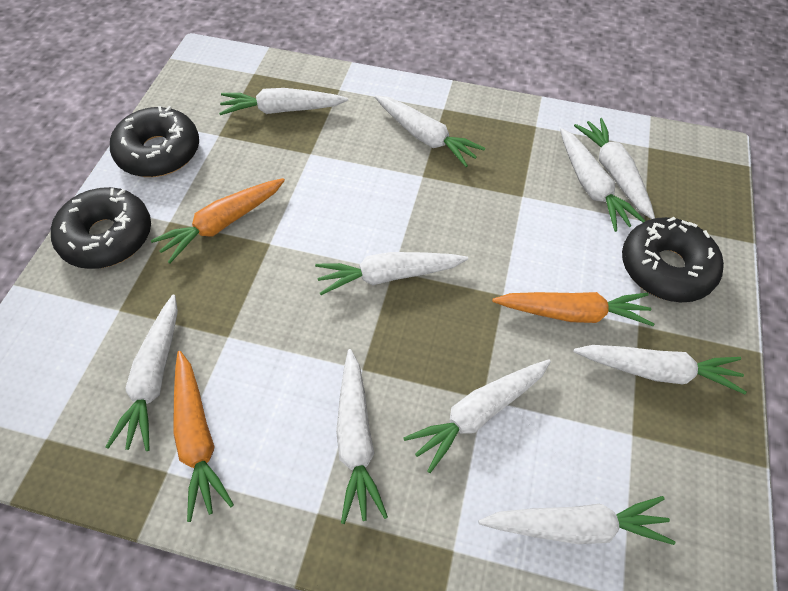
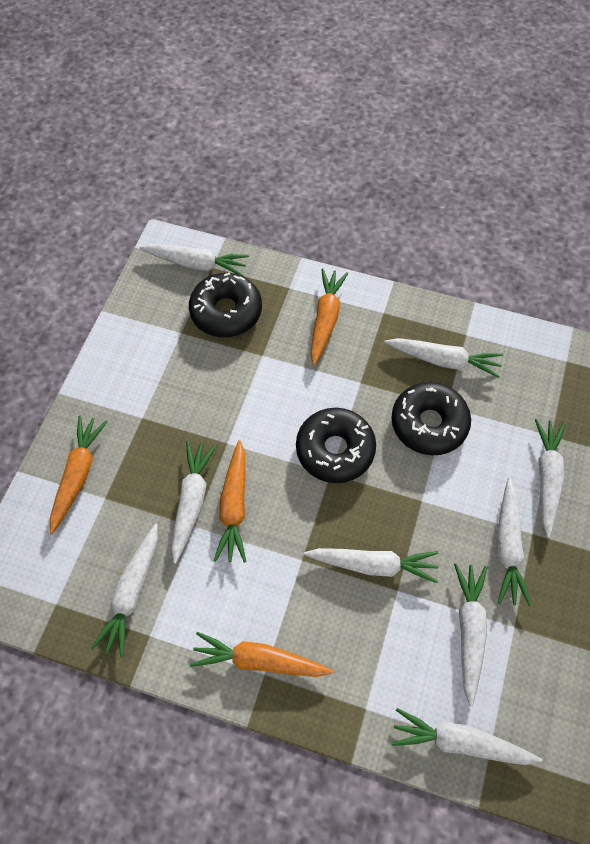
orange carrot: [151,178,285,263] [173,351,234,522] [492,292,654,326] = 3 -> [50,416,108,534] [190,632,333,677] [214,440,246,563] [310,268,348,365] = 4
white carrot: [105,295,178,451] [219,88,348,115] [315,252,468,295] [336,349,388,524] [375,95,485,167] [403,359,551,473] [478,496,675,545] [560,128,645,232] [573,345,747,394] [574,118,655,219] = 10 -> [91,524,158,658] [139,244,249,276] [171,441,217,564] [304,548,439,583] [384,338,503,378] [391,708,543,765] [454,563,487,706] [497,478,532,607] [535,419,566,538] = 9

